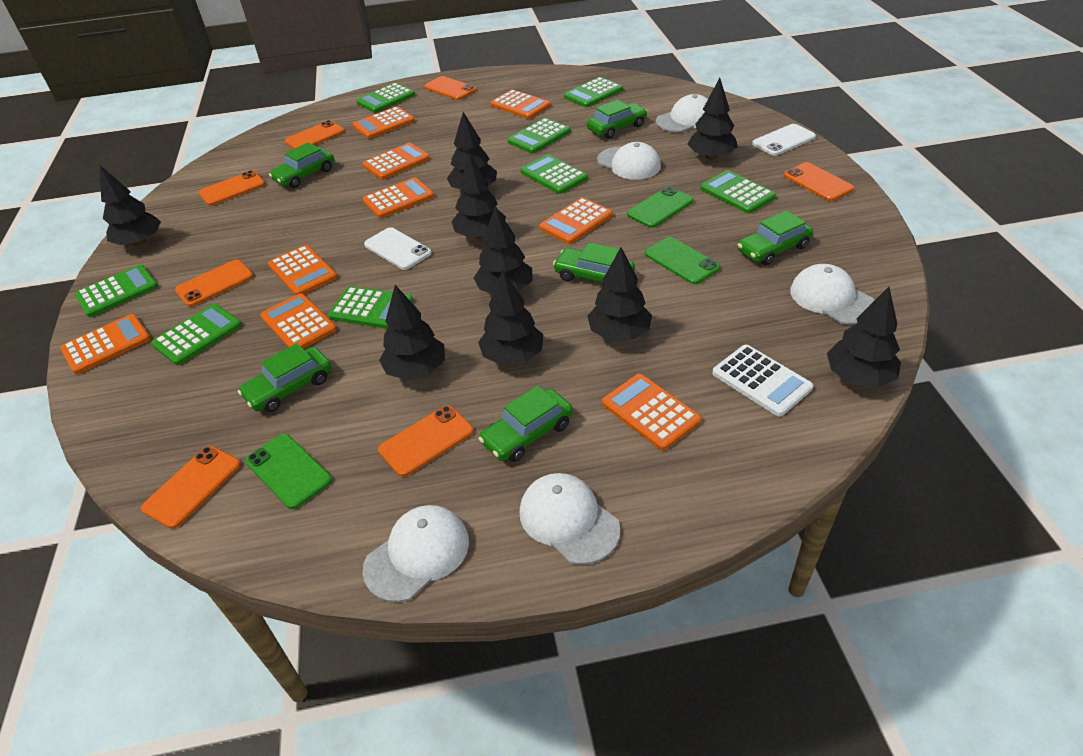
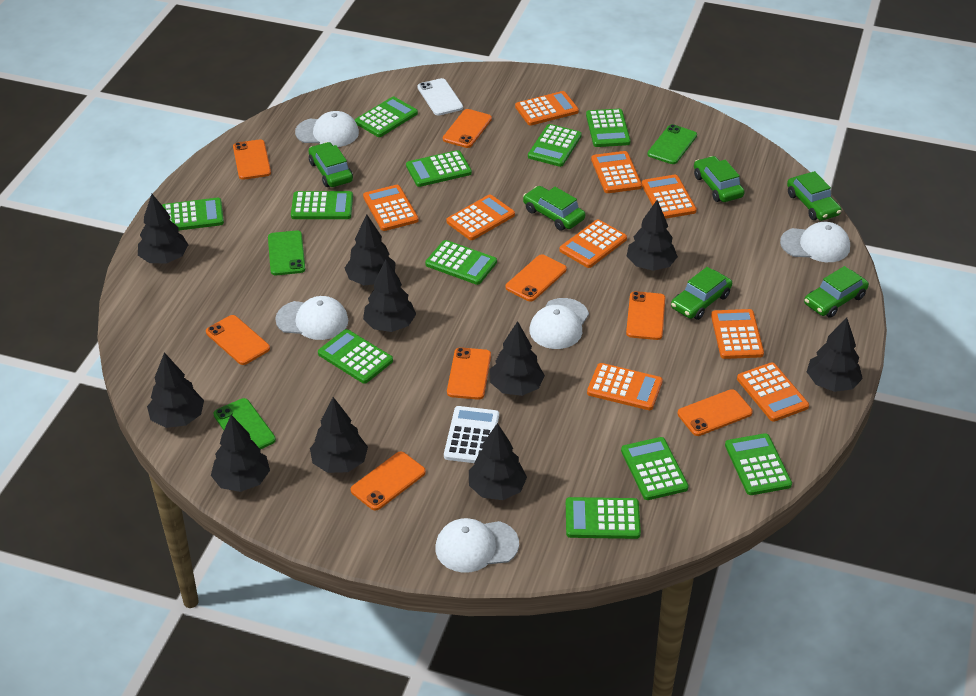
black tree: [99,165,161,246] [379,285,445,380] [447,112,497,189] [452,154,506,239] [474,206,532,294] [478,270,543,365] [587,247,652,340] [687,78,738,160] [827,287,901,387] = 9 -> [138,194,188,264] [147,352,204,428] [211,415,270,492] [310,397,368,473] [345,214,396,286] [363,260,416,332] [469,423,527,500] [490,321,545,396] [627,200,678,271] [807,317,863,392] = 10
green calculator: [74,265,158,317] [151,304,242,365] [328,286,413,329] [356,83,415,113] [507,118,571,153] [520,154,588,194] [564,77,623,107] [700,170,776,213] = 8 -> [162,198,224,231] [291,191,353,219] [318,329,393,384] [355,97,418,137] [406,150,472,187] [425,240,497,285] [528,124,582,167] [566,497,641,539] [586,109,631,147] [621,437,689,500] [725,433,792,495] = 11
orange phone: [141,446,241,529] [175,260,253,307] [199,170,265,206] [285,120,345,149] [378,405,474,477] [424,76,476,100] [784,162,854,201] = 7 -> [206,315,270,365] [233,139,271,180] [351,452,426,511] [443,109,492,148] [447,347,491,400] [505,254,567,302] [626,291,665,340] [678,389,753,436] = 8
white phone: [364,227,431,270] [752,124,816,156] = 2 -> [417,78,463,116] = 1

